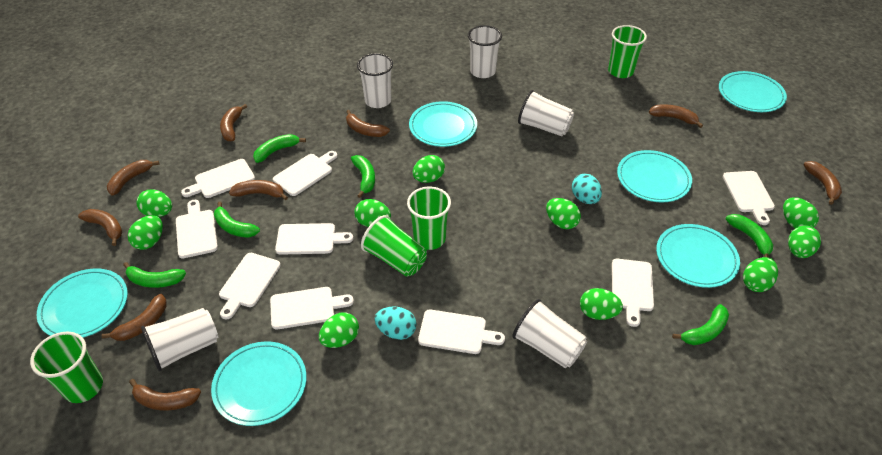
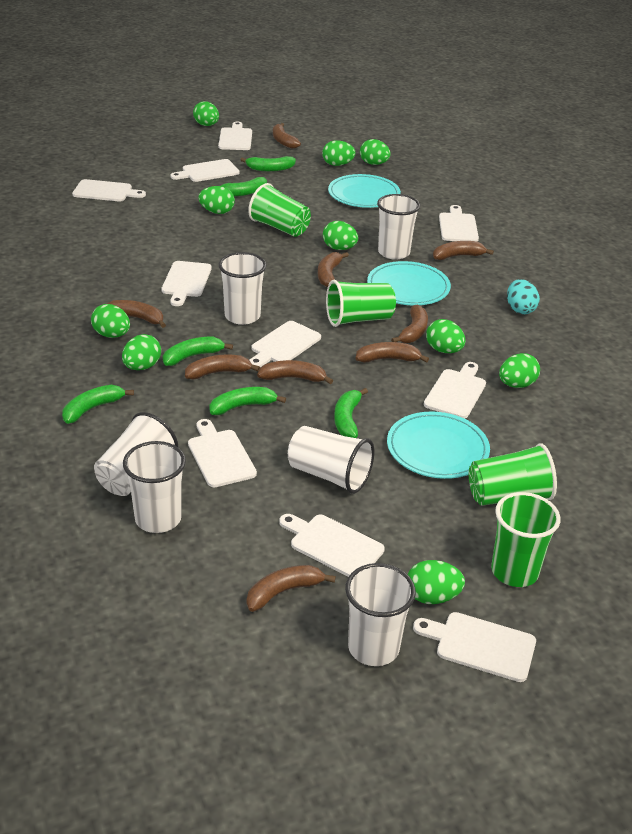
turquoise egg: [374,307,417,340] [572,173,602,204] = 2 -> [507,279,540,314] = 1
turquoise plate: [37,269,128,338] [211,341,307,426] [409,101,477,147] [617,150,692,202] [656,224,740,288] [719,71,787,112] = 6 -> [328,174,401,208] [367,261,451,306] [387,412,490,479] = 3
white cup: [141,308,218,371] [357,53,393,108] [468,25,502,78] [512,299,587,369] [518,90,574,137] = 5 -> [94,412,178,496] [123,441,186,533] [218,252,267,325] [288,426,374,494] [345,563,416,666] [377,194,420,260] = 6
white cutting board: [176,200,218,258] [181,159,255,198] [219,253,281,320] [270,287,354,330] [273,151,337,196] [275,223,354,255] [418,309,505,354] [612,259,654,327] [723,171,775,225] = 9 -> [72,179,146,202] [162,261,212,306] [170,159,240,182] [188,419,257,487] [218,122,252,150] [250,321,321,367] [279,514,385,577] [413,612,536,682] [424,362,486,419] [439,205,479,242] = 10

